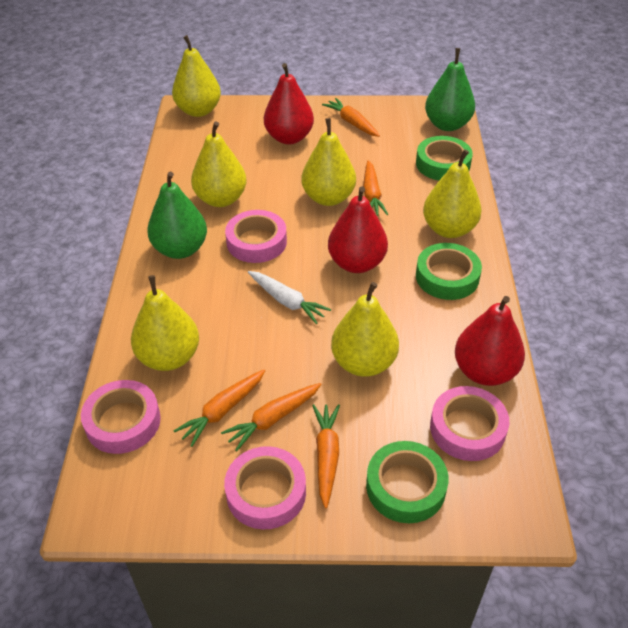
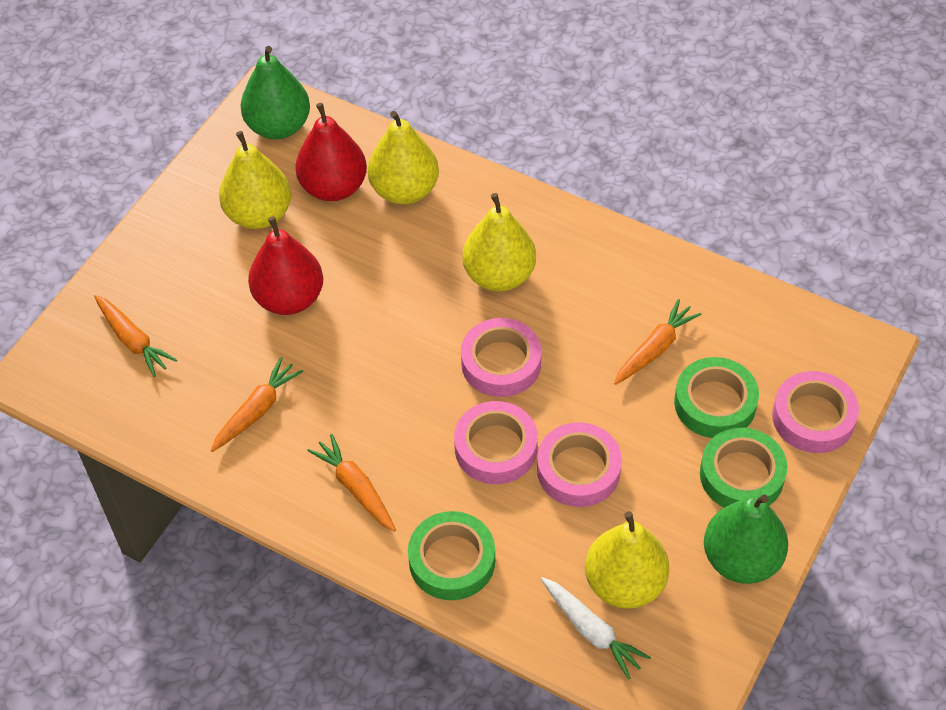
orange carrot: [174,369,265,447] [221,383,322,451] [312,404,340,508] [322,98,380,137] [363,160,389,216] = 5 -> [94,295,177,377] [211,357,303,452] [307,434,396,532] [614,299,701,385] = 4
red pear: [264,63,314,144] [328,186,388,273] [455,296,525,386] = 3 -> [248,216,323,315] [295,103,367,201] = 2
yellow pear: [131,275,199,371] [172,35,221,117] [191,121,246,207] [301,118,356,206] [331,282,399,377] [423,149,482,238] = 6 -> [219,131,291,229] [368,111,439,204] [462,193,536,292] [585,511,669,609] = 4

